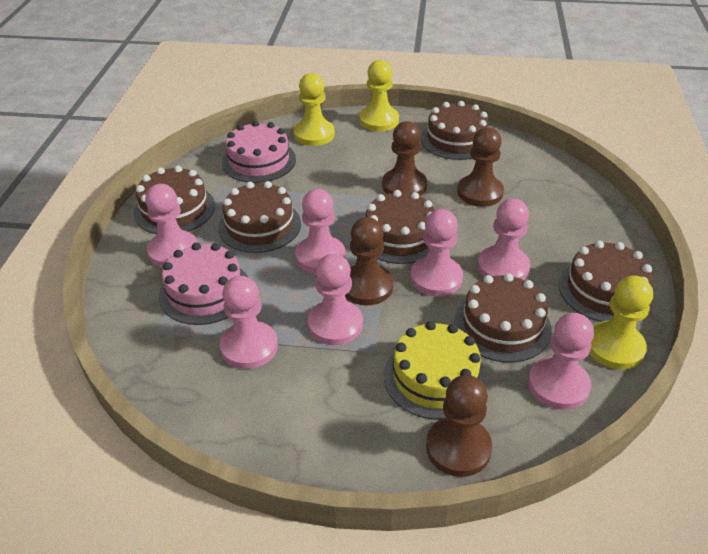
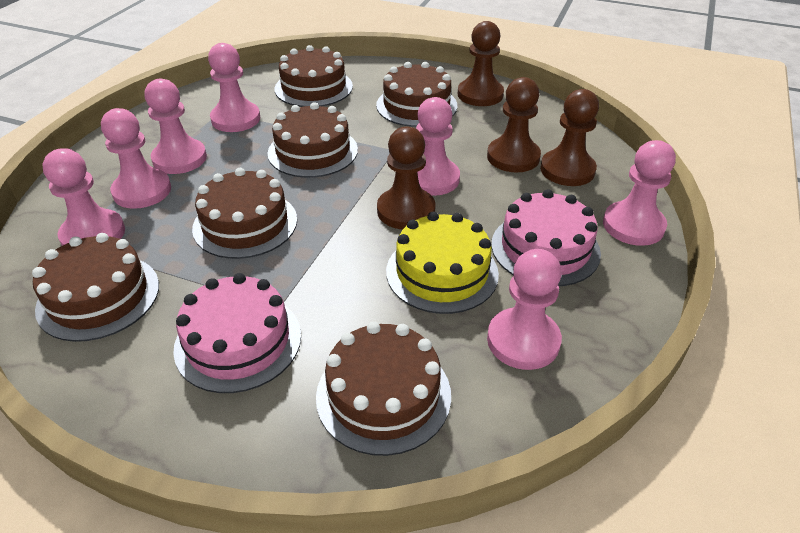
yellow pawn: [294,73,335,146] [359,60,399,132] [589,276,653,370] = 3 -> none = 0

